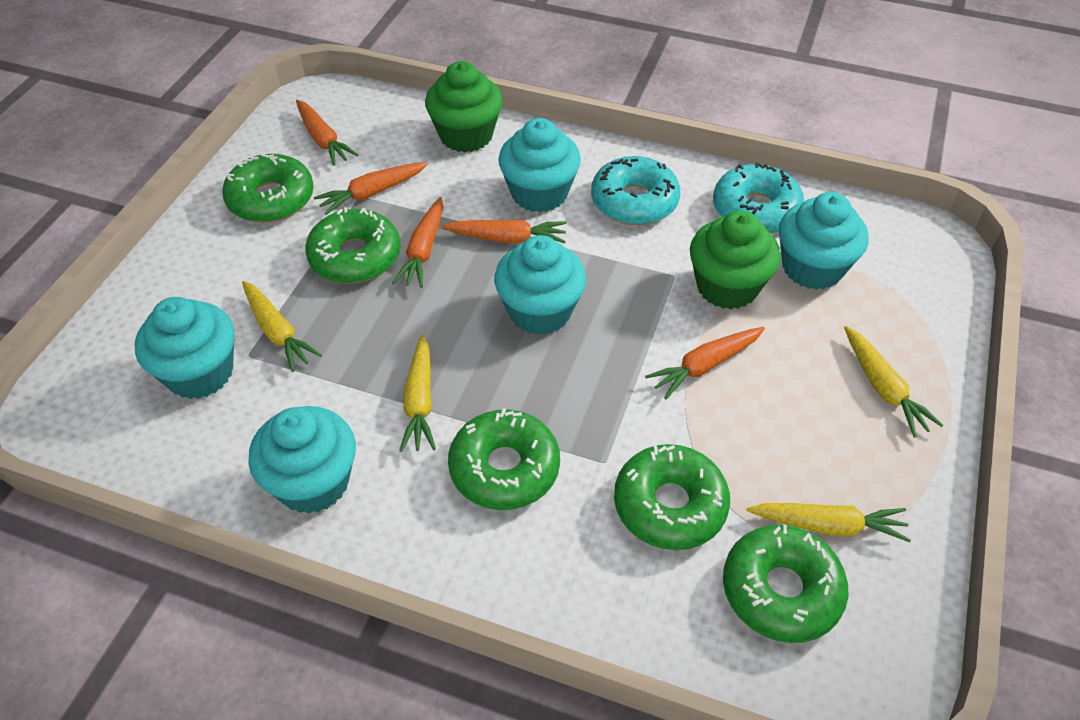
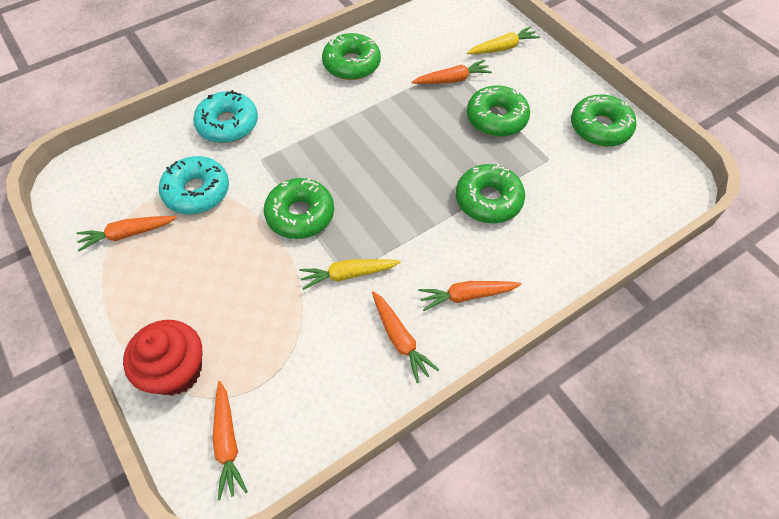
green cupcake: [425,61,503,152] [690,211,780,309] = 2 -> none = 0
red cupcake: none = 0 -> [123,320,202,396] = 1
turquoise cupcake: [135,297,235,399] [248,406,356,514] [494,235,586,335] [498,118,581,213] [779,192,868,290] = 5 -> none = 0
yellow carrot: [242,281,322,372] [399,334,436,452] [747,503,911,542] [844,326,943,437] = 4 -> [299,259,401,290] [467,26,540,54] = 2

